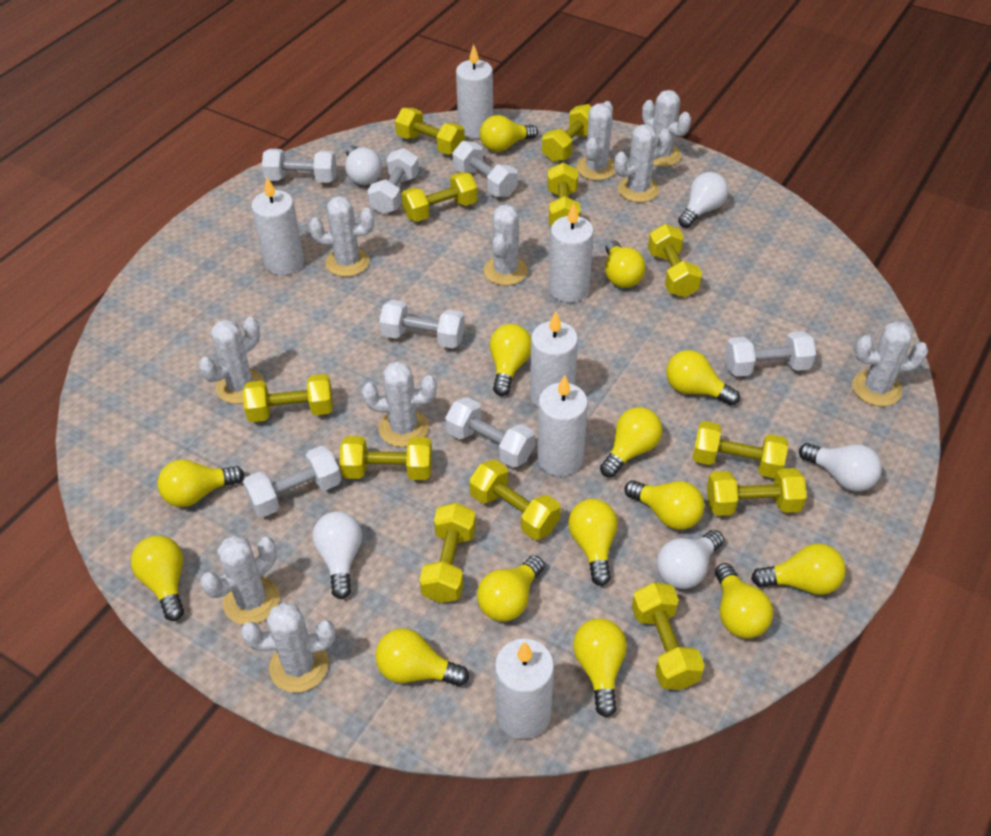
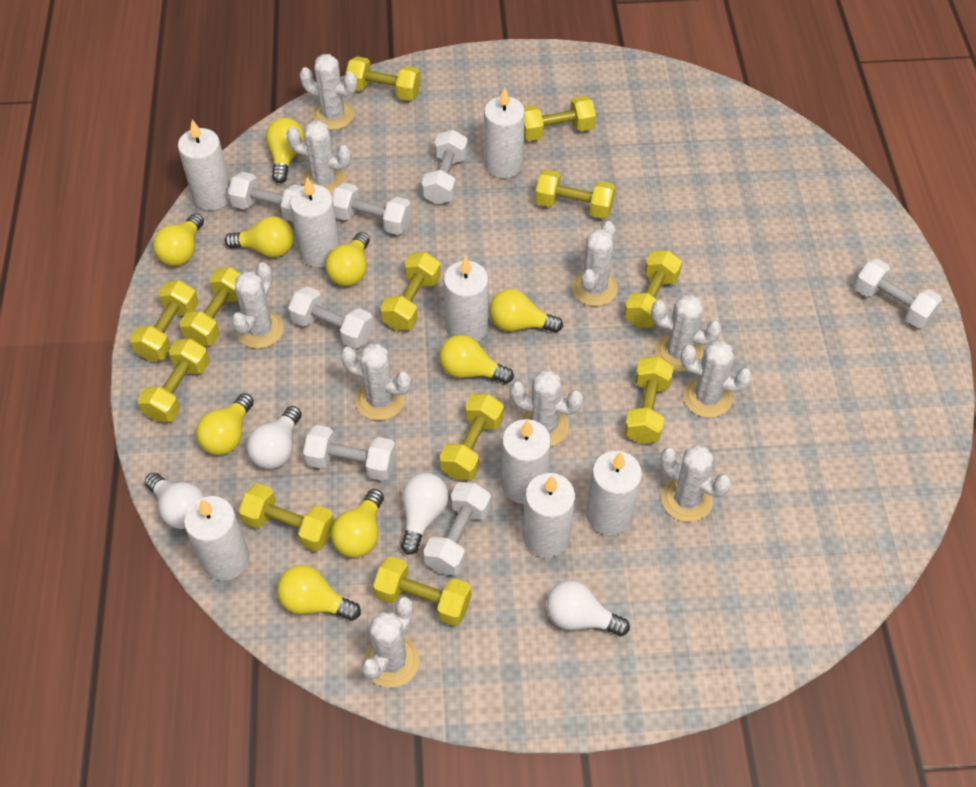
white candle: [251,177,304,275] [456,44,493,139] [495,638,554,739] [530,311,578,408] [537,375,588,476] [549,203,594,302] = 6 -> [178,120,230,210] [184,496,249,581] [290,178,340,267] [444,256,488,342] [484,87,525,178] [501,419,551,504] [523,473,575,558] [586,451,642,535] = 8
white light bulb: [313,511,362,599] [345,146,382,185] [657,530,724,589] [678,172,728,228] [799,443,882,491] = 5 -> [145,472,205,529] [246,406,302,469] [401,473,449,555] [546,580,630,636] = 4
yellow light bulb: [131,535,184,621] [157,460,244,507] [375,628,469,686] [477,555,544,622] [480,115,538,152] [490,324,531,396] [568,499,618,586] [573,618,627,717] [600,407,662,478] [605,240,646,288] [624,480,705,530] [666,350,740,406] [715,563,773,639] [751,544,846,595] = 14 -> [153,213,204,266] [196,393,254,455] [225,216,294,258] [266,118,305,183] [277,565,361,621] [325,232,370,286] [331,489,384,558] [439,335,514,384] [489,289,563,333] = 9

